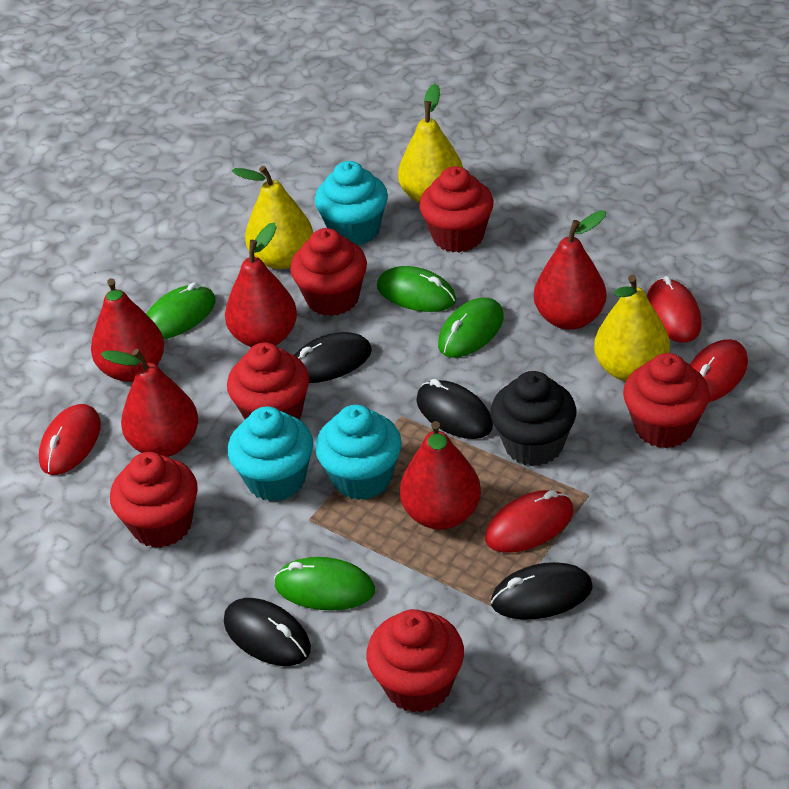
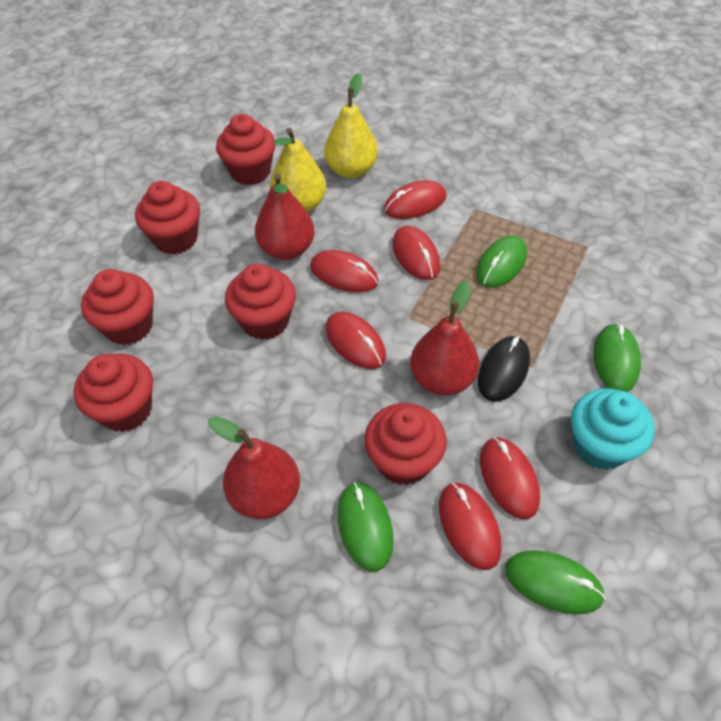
black cupcake: [490,371,576,466] = 1 -> none = 0
black mouse: [224,598,311,666] [294,332,372,383] [416,379,493,439] [491,562,593,620] = 4 -> [478,336,530,402] = 1
red mouse: [39,404,101,475] [485,490,573,553] [647,276,702,343] [690,339,748,402] = 4 -> [310,250,379,292] [326,312,386,369] [384,180,446,219] [392,226,440,280] [439,482,502,570] [480,437,540,519] = 6
red pear: [91,278,164,382] [101,349,198,457] [225,222,297,347] [400,421,481,530] [534,210,606,330] = 5 -> [208,416,300,519] [255,173,314,260] [410,280,479,396] = 3
turquoise cupcake: [228,406,313,501] [315,161,388,245] [315,405,402,500] = 3 -> [571,388,655,470] = 1
yellow pear: [232,166,313,269] [398,83,463,204] [594,275,670,381] = 3 -> [270,128,326,213] [324,73,378,178] = 2

